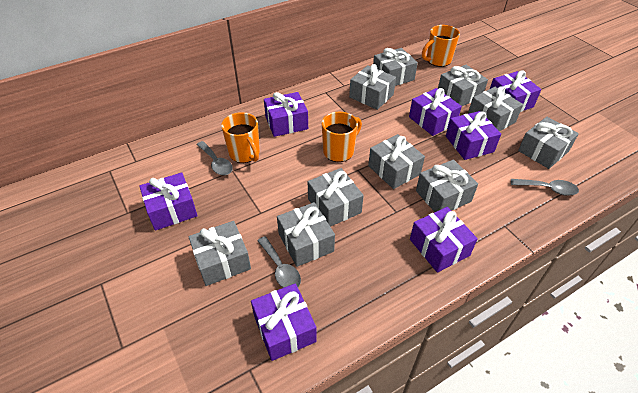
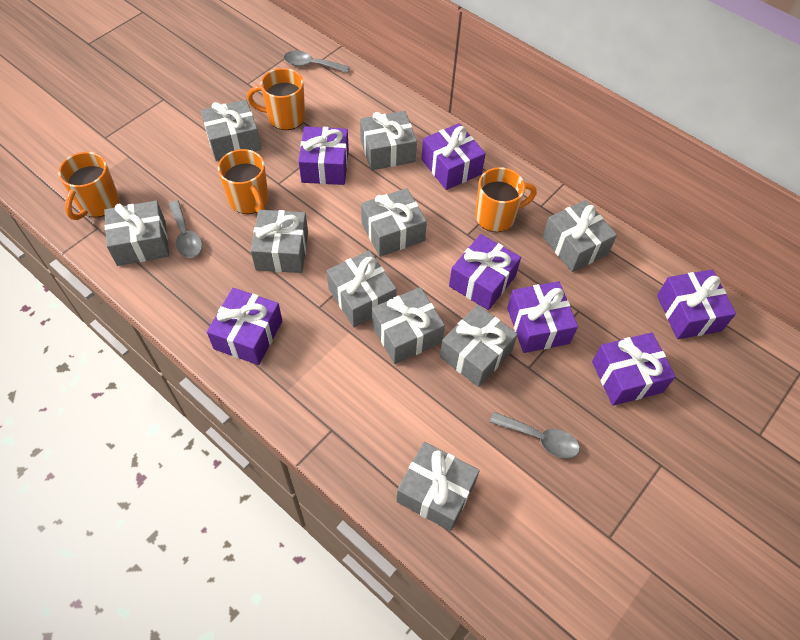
orange mug: [221,112,260,163] [322,112,362,162] [422,25,460,67] = 3 -> [58,152,119,220] [218,149,269,214] [247,68,305,130] [475,167,537,232] = 4

